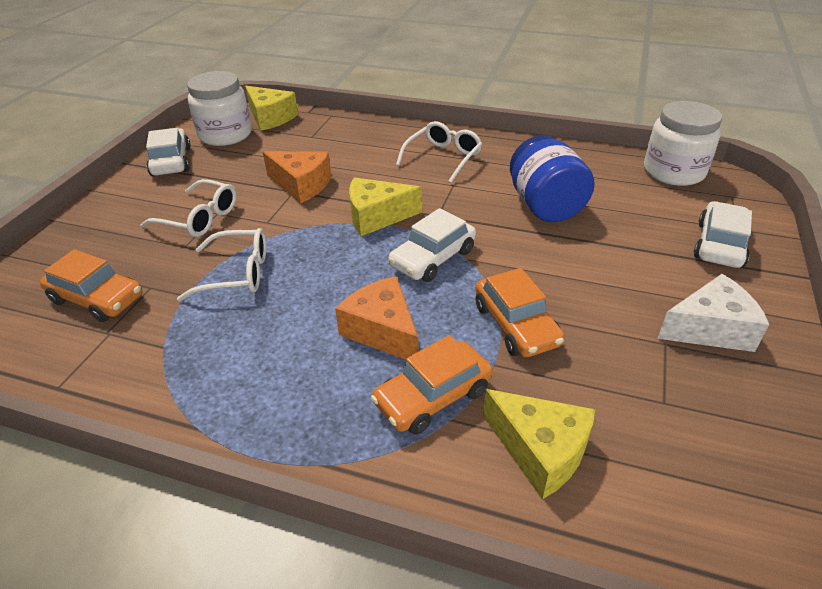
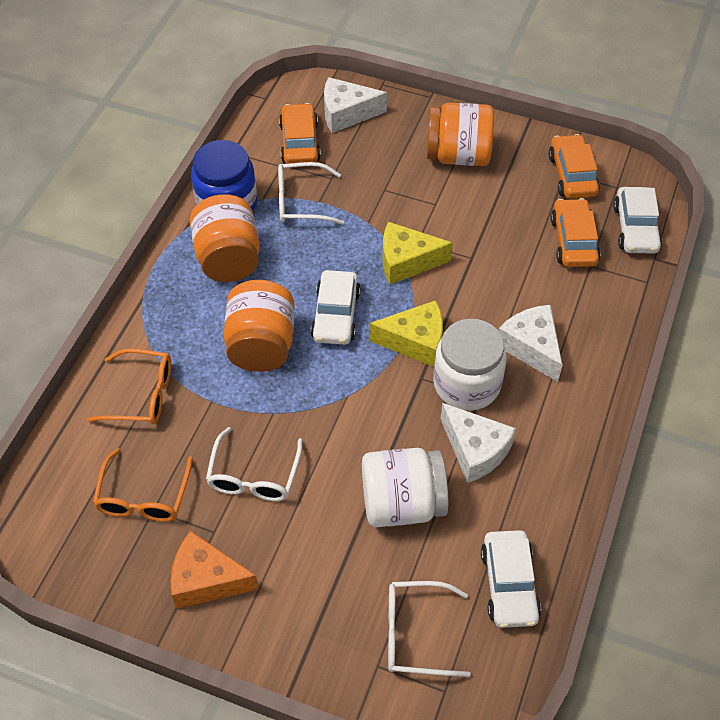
orange cheese: [263,151,331,203] [335,276,419,359] = 2 -> [170,531,259,609] = 1
orange glasses: none = 0 -> [86,349,171,424] [93,448,193,522] = 2
orange jar: none = 0 -> [190,194,260,282] [224,280,295,372] [427,103,494,166] = 3
white cheese: [657,274,769,352] = 1 -> [324,77,387,133] [440,403,516,483] [498,305,562,382] = 3
yellow cheese: [245,86,298,131] [349,177,422,236] [483,389,595,499] = 3 -> [369,300,443,367] [383,222,453,285] = 2

